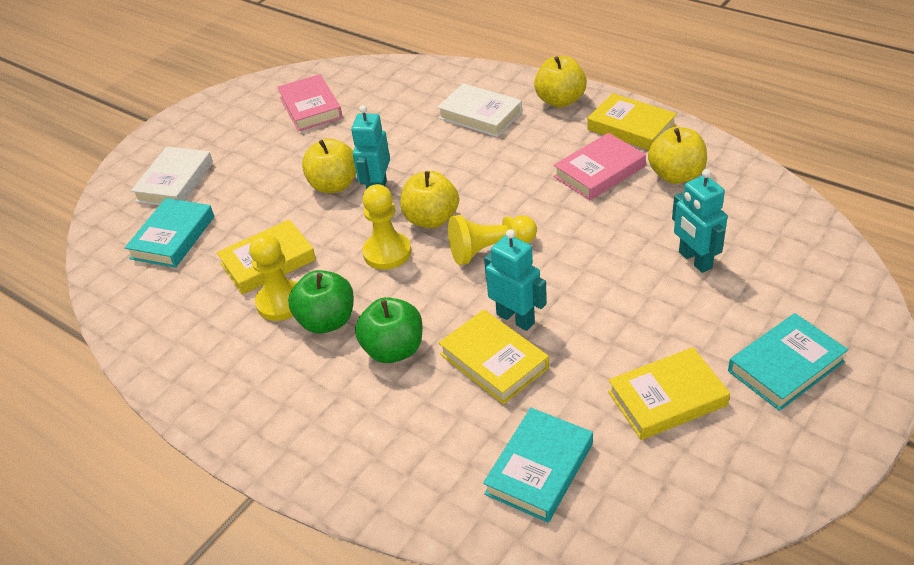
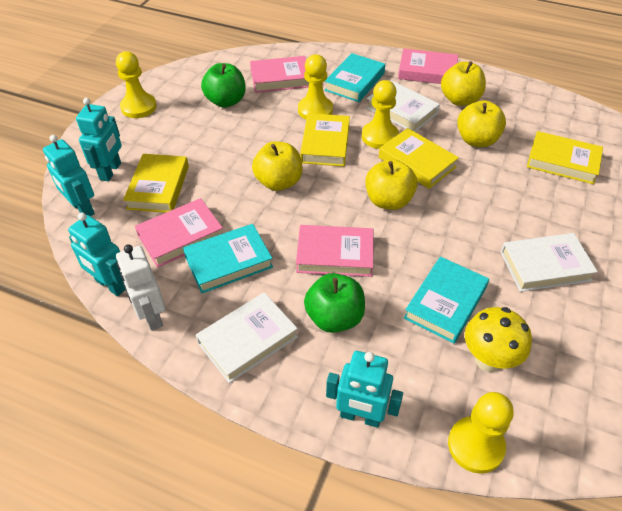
pink book: [277,74,343,132] [554,133,646,200] = 2 -> [135,198,223,268] [250,56,309,93] [296,225,373,277] [398,48,458,84] = 4
turquoise robot: [351,105,390,189] [484,229,547,331] [672,169,728,273] = 3 -> [43,135,95,216] [68,213,126,296] [76,98,122,182] [326,351,403,428] = 4
white book: [131,146,213,205] [437,83,522,137] = 2 -> [196,292,298,383] [366,81,440,132] [501,233,598,292] = 3
white robot: none = 0 -> [116,244,165,331] = 1
yellow mushroom: none = 0 -> [465,307,532,372] = 1
yellow pawn: [249,234,297,321] [362,184,411,270] [448,215,537,265] = 3 -> [116,51,157,118] [298,54,333,119] [362,80,399,149] [448,392,514,474] = 4

